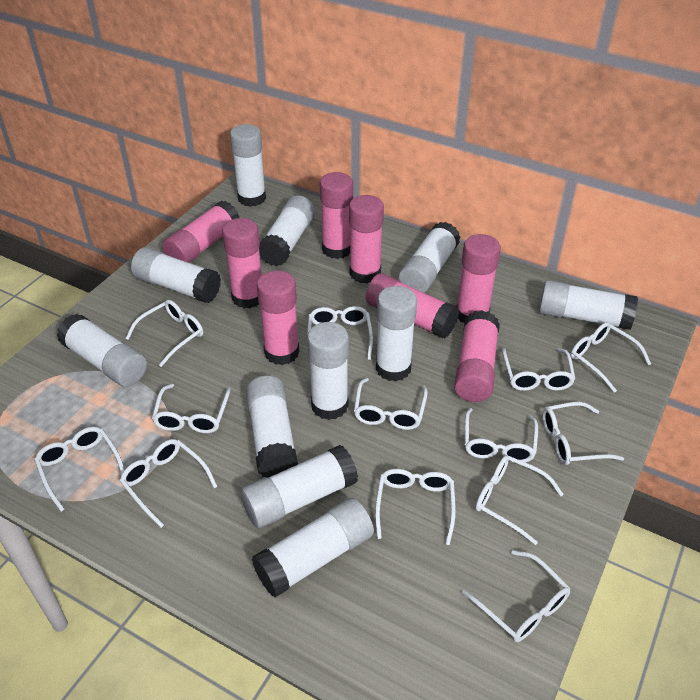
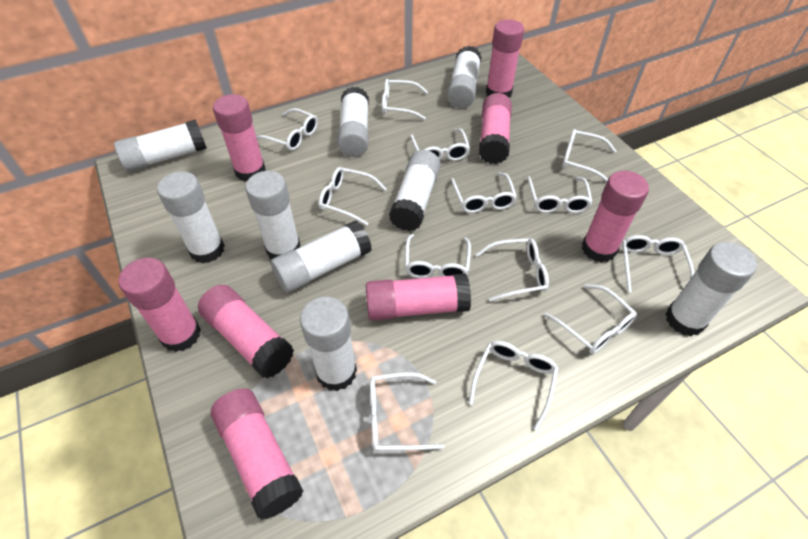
white glue stick: [57,314,147,387] [131,247,221,303] [230,124,266,207] [241,445,358,528] [246,376,298,477] [252,498,374,598] [259,195,315,267] [307,322,349,420] [376,286,417,382] [399,222,461,293] [539,280,638,330] = 11 -> [114,120,207,172] [157,171,225,263] [245,171,300,259] [271,221,372,293] [300,297,357,391] [337,87,369,157] [389,150,441,231] [447,46,482,108] [666,242,757,336] = 9

